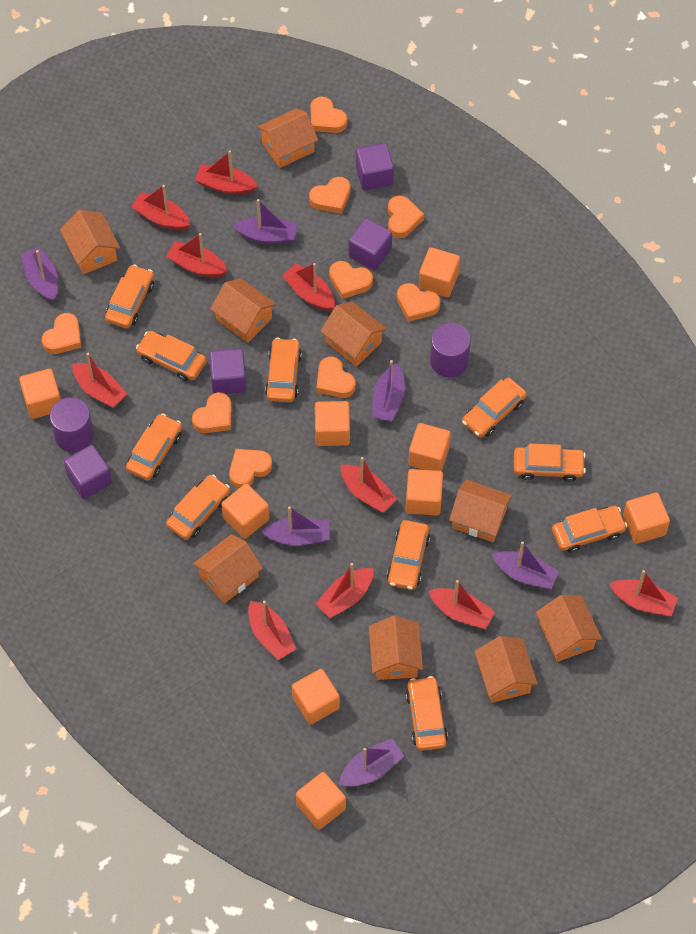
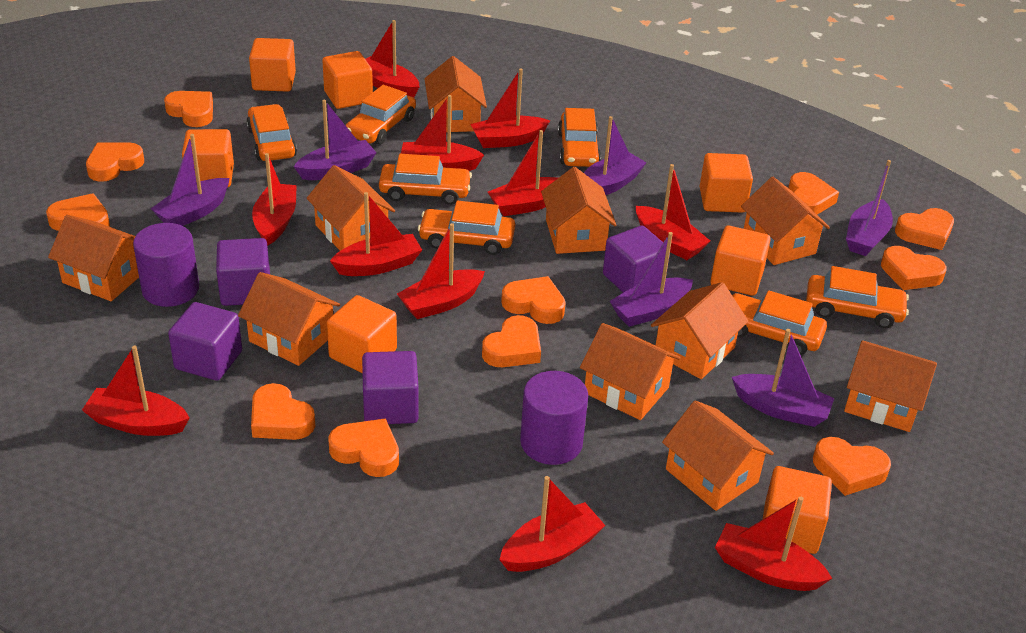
orange car: [105,265,154,328] [126,413,182,480] [136,331,207,381] [166,475,230,540] [265,338,302,402] [387,520,430,590] [406,676,448,751] [462,378,527,438] [514,444,586,482] [552,506,627,553] = 10 -> [246,104,297,161] [345,85,416,145] [379,154,472,205] [418,201,515,255] [558,108,601,167] [732,290,827,355] [806,266,909,328] = 7
orange cube: [19,368,61,419] [221,483,270,539] [292,669,340,725] [296,772,346,830] [315,401,350,446] [406,469,443,516] [408,423,451,471] [419,247,460,297] [623,492,670,544] = 9 -> [182,129,234,188] [249,38,296,92] [322,51,373,109] [327,295,397,373] [700,153,753,213] [710,226,771,296] [763,466,832,554] = 7
orange heart: [42,313,81,354] [192,392,232,433] [229,449,272,488] [309,177,351,214] [310,97,347,133] [316,357,356,398] [329,261,373,299] [388,196,424,238] [397,283,440,322] = 9 -> [46,193,110,231] [86,142,144,182] [164,91,213,127] [251,383,315,440] [329,418,399,477] [482,315,541,367] [501,276,566,324] [788,172,839,215] [813,437,891,496] [881,246,947,290] [895,208,954,250] = 11
orange house: [60,210,120,274] [193,534,263,603] [210,278,276,343] [257,108,318,168] [320,301,387,367] [369,616,423,680] [449,479,512,542] [474,636,538,703] [536,595,602,662] = 9 -> [48,215,139,301] [238,272,340,366] [307,165,395,251] [424,56,487,132] [541,167,616,254] [580,323,680,420] [651,282,749,379] [662,400,774,511] [741,177,830,265] [844,340,937,432] = 10
red boat: [73,353,127,408] [131,185,191,230] [166,233,228,277] [195,150,258,195] [248,601,296,660] [282,263,335,311] [316,563,373,618] [341,457,397,513] [429,580,495,629] [610,570,678,616] = 10 -> [82,346,190,436] [252,153,297,246] [330,192,422,276] [365,20,420,98] [397,223,485,319] [401,95,484,171] [470,68,550,148] [488,130,558,216] [499,476,606,572] [636,164,710,260] [715,496,832,591] = 11

